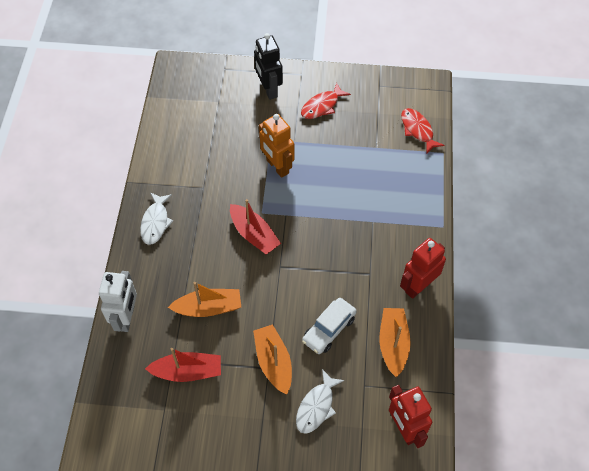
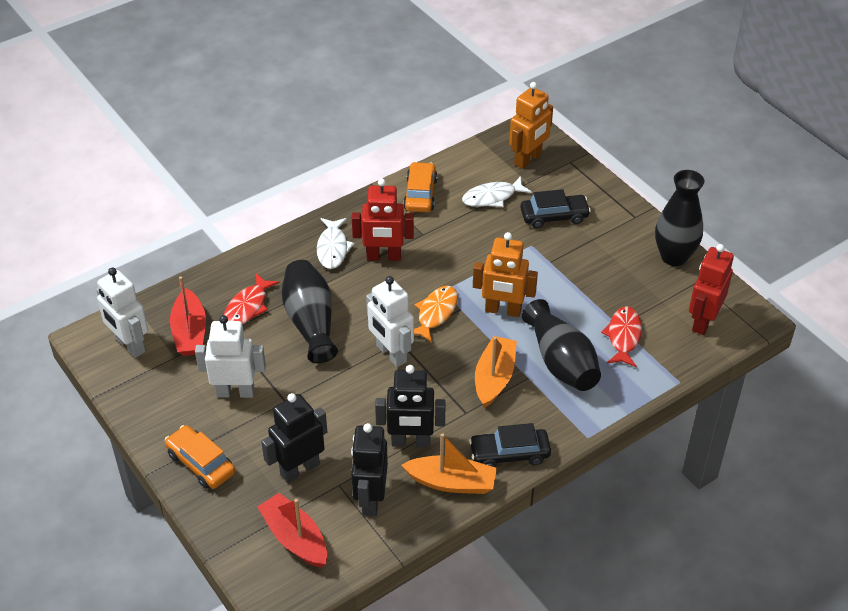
black car: none = 0 -> [469,423,551,467] [520,189,591,228] = 2
black robot: [254,33,283,100] = 1 -> [261,393,327,483] [351,423,388,516] [375,365,446,447] = 3
black vase: none = 0 -> [282,260,338,363] [522,299,601,391] [655,170,704,266] = 3
orange boat: [168,282,241,317] [253,324,292,395] [379,308,411,377] = 3 -> [402,433,497,494] [475,336,517,408] = 2
orange car: none = 0 -> [165,425,235,489] [403,162,438,212] = 2
orange fish: none = 0 -> [414,286,458,343] = 1
orange robot: [259,114,294,178] = 1 -> [473,232,538,317] [509,82,553,169] = 2
white car: [302,298,357,354] = 1 -> none = 0
white robot: [99,271,137,332] = 1 -> [96,268,148,358] [195,315,266,398] [366,276,414,367] = 3

